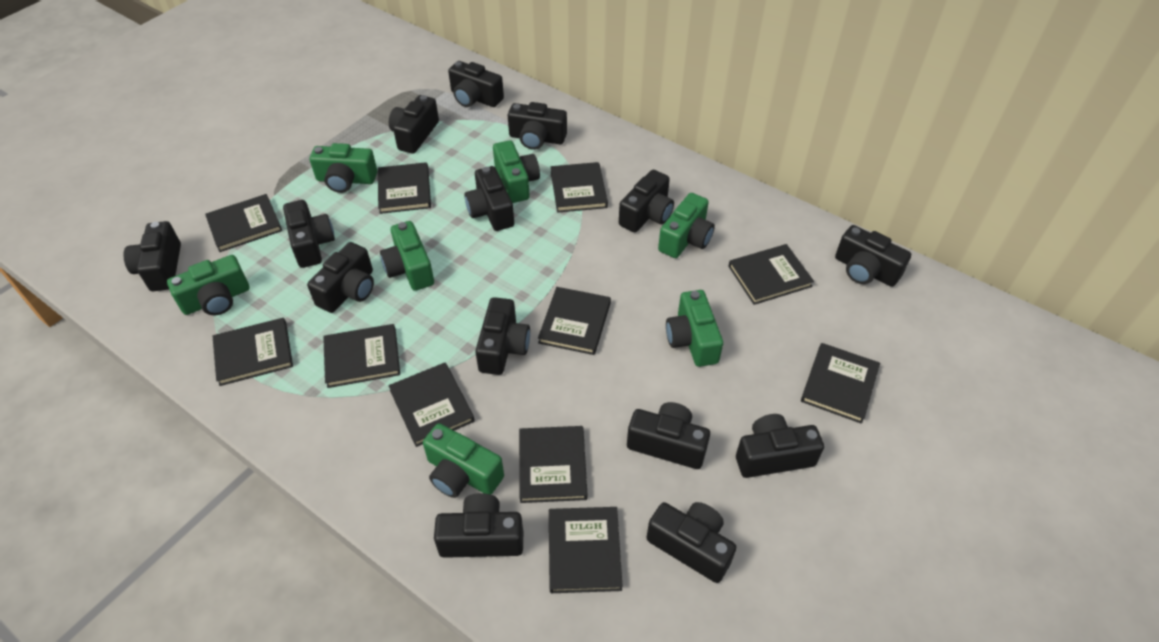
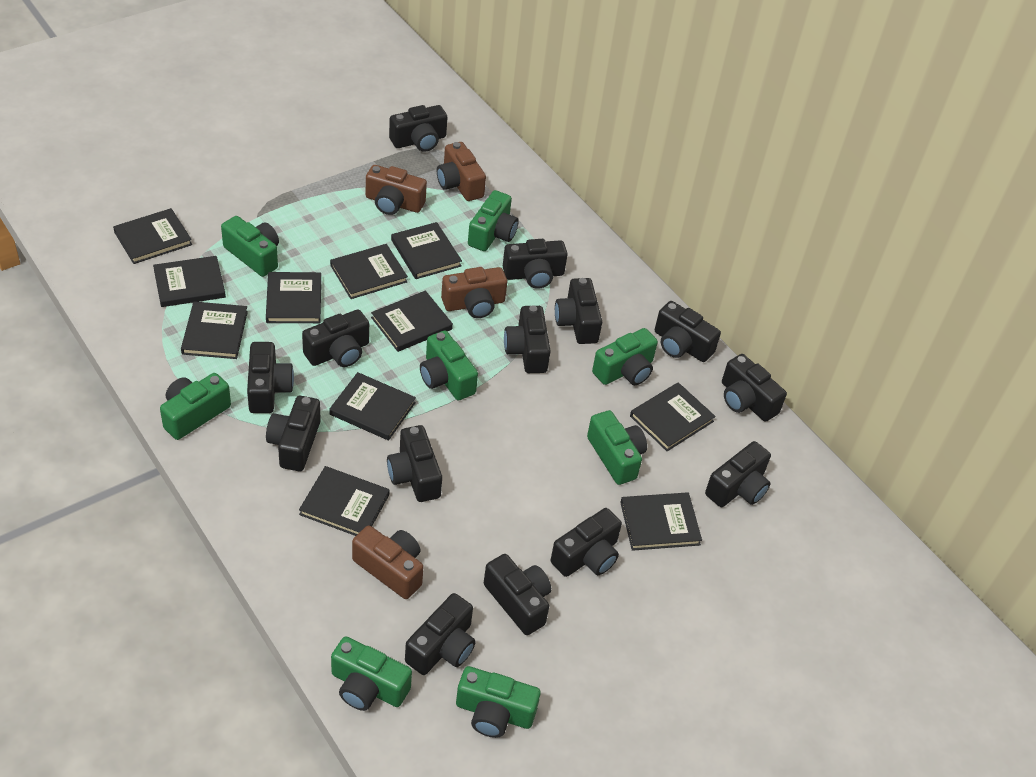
brown camera: none = 0 -> [352,526,423,599] [366,165,427,215] [437,142,486,201] [441,267,507,318] = 4
green camera: [167,255,250,315] [310,143,377,193] [380,221,434,291] [423,423,504,498] [493,140,540,203] [658,193,715,258] [666,290,723,367] = 7 -> [160,373,231,440] [221,216,279,277] [331,636,412,711] [420,331,478,400] [456,666,541,738] [468,190,519,251] [587,410,647,485] [592,328,658,385] = 8

